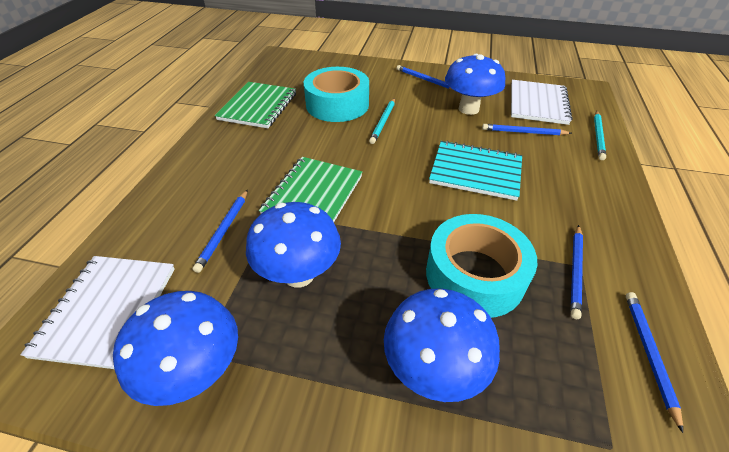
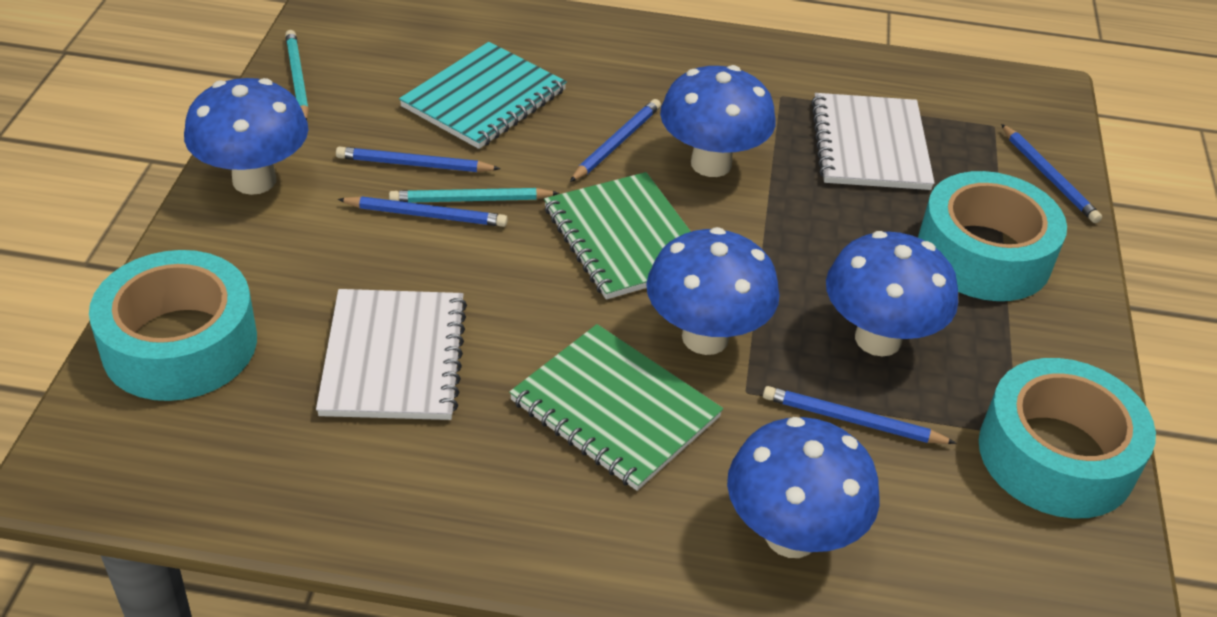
blue mushroom: [113,291,238,406] [246,202,341,288] [384,289,500,402] [445,54,505,115] = 4 -> [184,78,308,195] [646,227,780,355] [660,65,776,177] [727,417,880,558] [826,231,958,357] = 5
turquoise tape: [304,67,369,122] [426,214,537,318] = 2 -> [89,250,257,401] [918,171,1067,301] [979,358,1156,519] = 3

